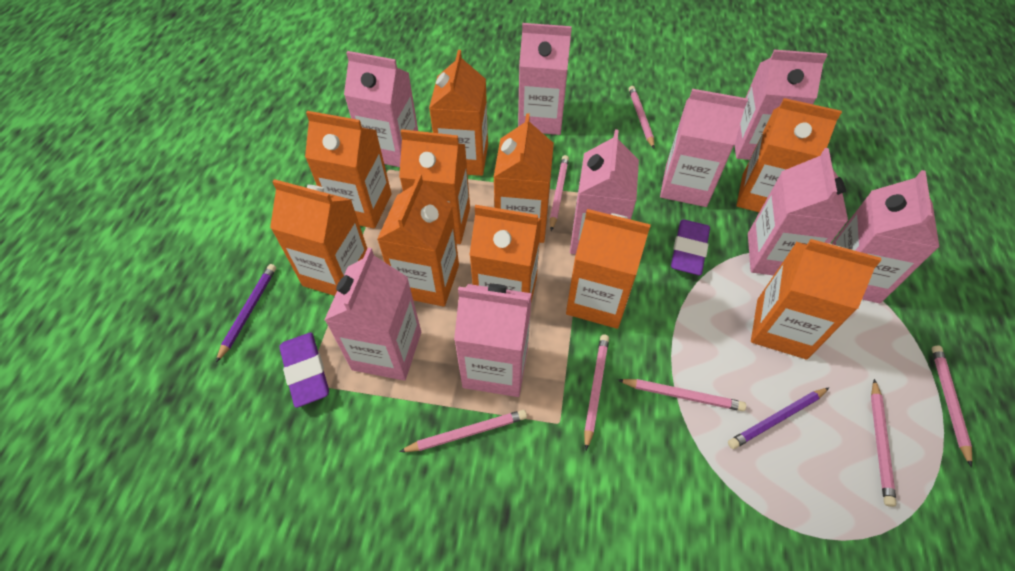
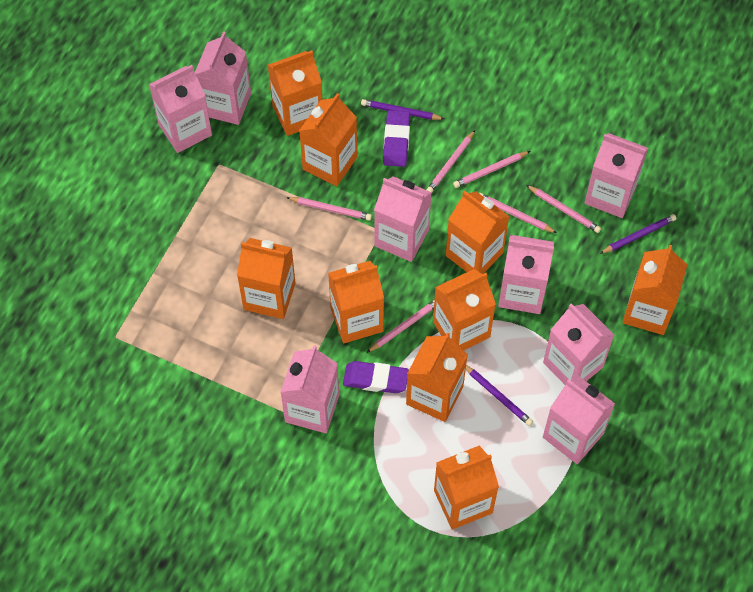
orange carton: [270,179,367,296] [305,111,392,228] [377,174,459,307] [399,129,470,244] [429,50,488,176] [469,205,541,302] [494,113,554,243] [566,209,651,329] [737,98,842,212] [751,239,881,359] = 10 -> [237,238,296,319] [268,50,322,136] [299,93,357,186] [328,261,384,343] [406,333,468,422] [433,269,496,350] [434,446,499,530] [446,191,510,274] [623,245,688,335] = 9
pink carton: [325,248,421,381] [344,51,418,167] [454,284,532,397] [518,23,572,135] [570,129,639,254] [660,89,748,207] [735,50,828,160] [748,148,848,276] [831,170,939,303] = 9 -> [149,65,212,153] [195,31,251,125] [280,345,339,433] [374,176,432,262] [498,235,554,314] [543,304,614,385] [543,376,615,464] [585,133,648,218] = 8
pink pencil: [399,410,527,452] [550,155,569,231] [584,334,609,450] [618,379,746,411] [629,86,654,149] [871,379,897,507] [932,346,972,467] = 7 -> [286,197,372,221] [366,301,434,353] [426,130,475,192] [453,151,530,188] [479,193,557,233] [526,185,601,233] = 6
purple pencil: [216,264,276,363] [728,388,829,449] = 2 -> [361,99,444,120] [466,365,533,426] [599,214,677,254] = 3

